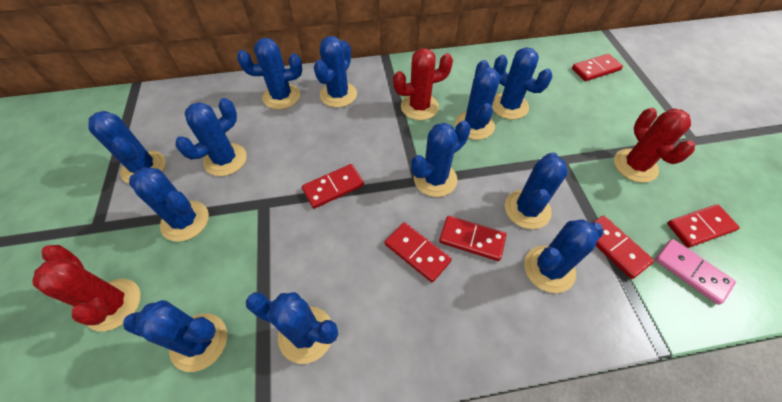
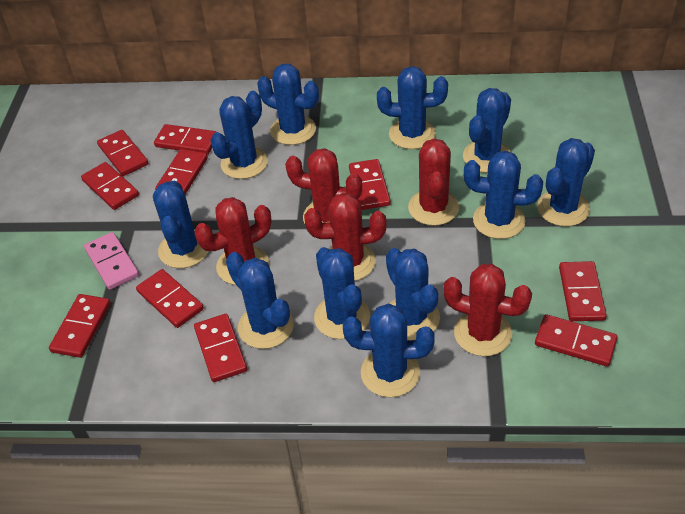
blue cactus: [88,111,166,184] [123,300,227,372] [129,167,209,242] [175,98,247,176] [237,38,302,109] [246,292,338,364] [314,36,357,108] [411,121,471,197] [455,60,500,140] [492,47,552,120] [505,152,568,229] [524,219,604,293] = 12 -> [153,181,209,268] [210,91,268,179] [226,252,294,349] [257,64,319,145] [314,247,370,339] [343,303,435,397] [377,66,448,149] [386,248,440,340] [463,88,511,173] [464,151,543,239] [537,138,595,226] = 11
red cactus: [32,245,141,331] [393,48,453,120] [614,108,695,183] = 3 -> [194,197,272,285] [285,148,362,223] [304,193,387,281] [408,138,459,226] [443,264,532,356] = 5
red domino: [302,164,364,209] [385,222,452,282] [439,216,506,261] [572,54,623,81] [594,216,654,279] [667,204,740,248] = 6 -> [49,294,111,358] [81,162,139,210] [97,130,148,176] [136,269,204,328] [154,124,217,155] [155,149,208,195] [194,314,247,382] [349,159,391,210] [535,314,618,367] [559,261,607,321] = 10

